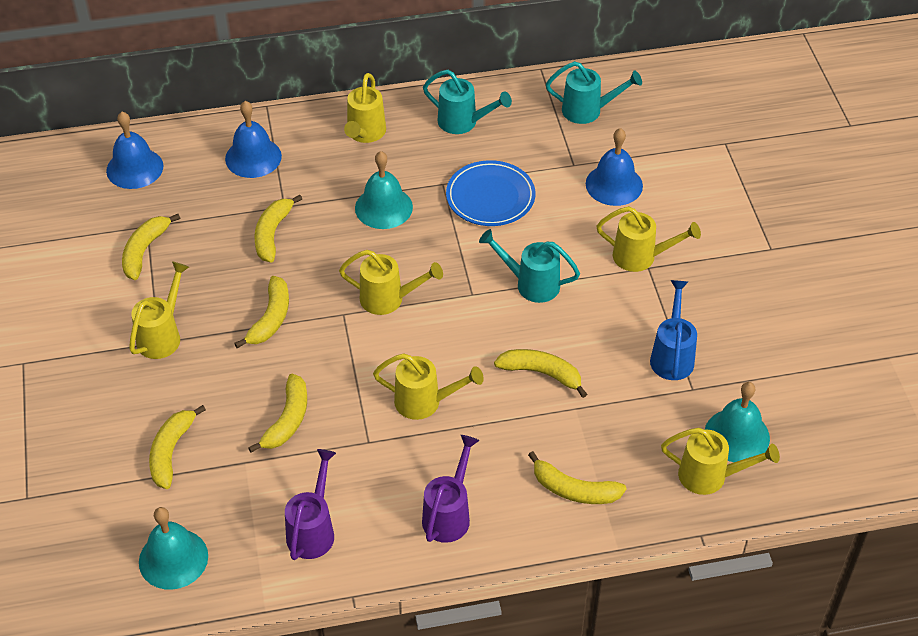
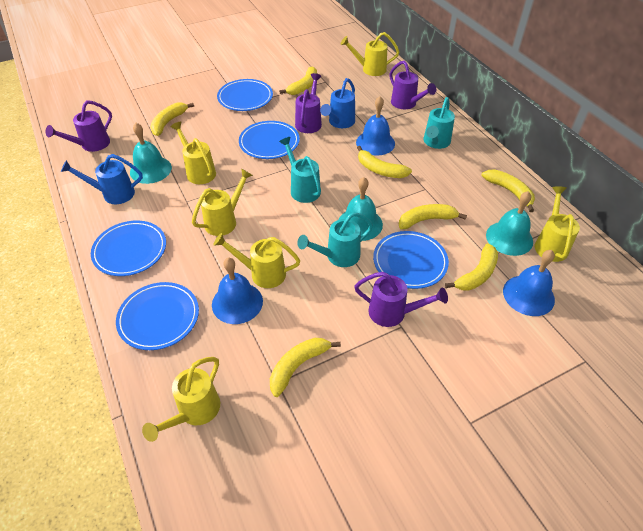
blue plate: [446,160,535,226] = 1 -> [91,221,166,276] [116,282,199,350] [217,79,273,111] [239,121,300,159] [373,231,449,289] = 5
blue watering can: [650,280,697,380] = 1 -> [61,154,143,204] [320,78,355,128] = 2
purple watering can: [285,449,336,560] [422,435,479,543] = 2 -> [45,100,112,152] [295,73,322,133] [354,272,448,327] [389,61,436,109] = 4

